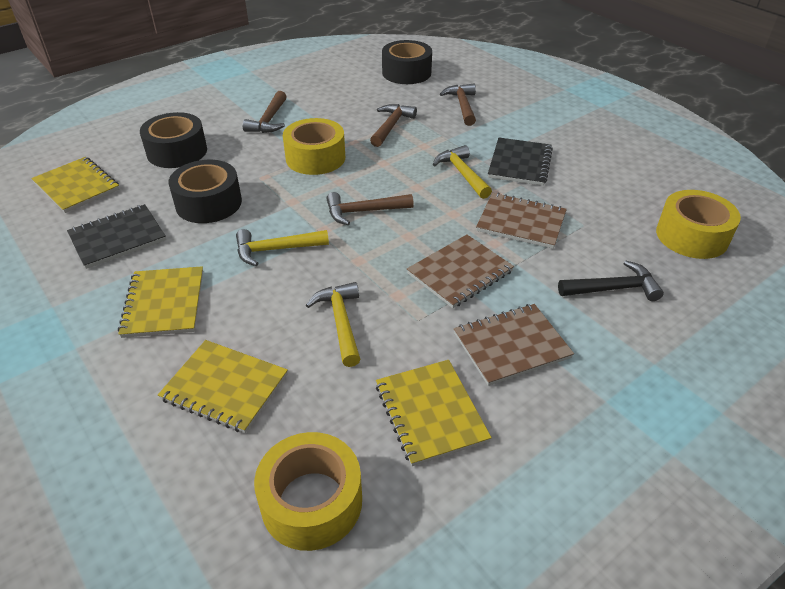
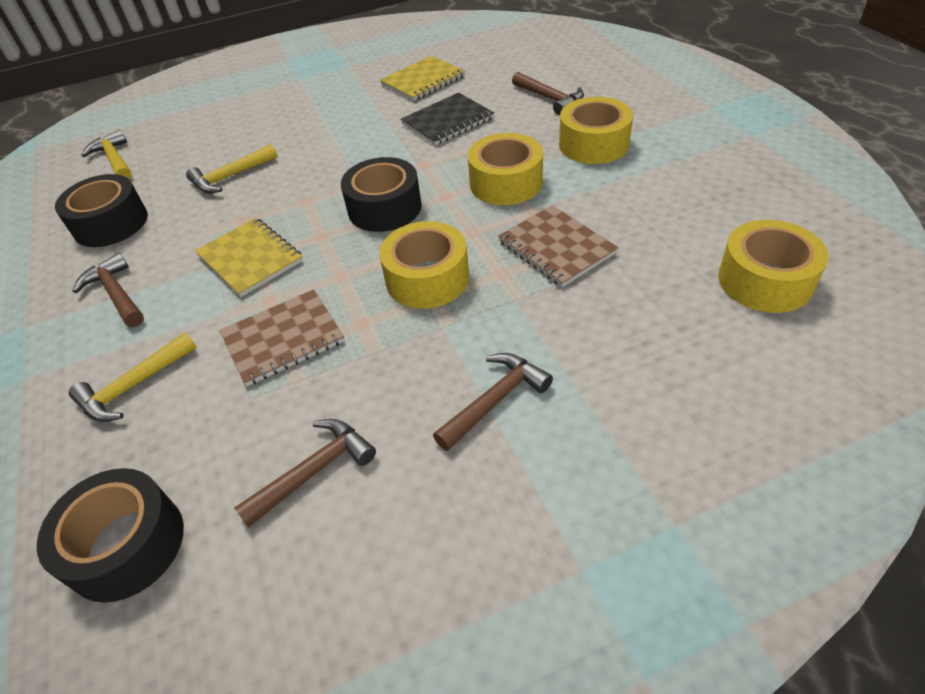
black hammer: [558,260,664,301] = 1 -> none = 0
black notebook: [67,204,166,269] [488,138,553,186] = 2 -> [401,93,494,146] = 1
brown notebook: [407,235,514,308] [454,304,574,386] [476,193,567,249] = 3 -> [220,289,345,386] [498,205,618,287] = 2
yellow notebook: [31,157,119,213] [118,266,203,338] [158,340,288,433] [376,360,492,466] = 4 -> [195,218,303,297] [380,56,465,101] = 2
yellow tape: [254,432,362,551] [283,118,345,175] [656,190,741,259] = 3 -> [379,221,469,309] [467,133,543,205] [559,97,633,164] [718,220,828,313] = 4

